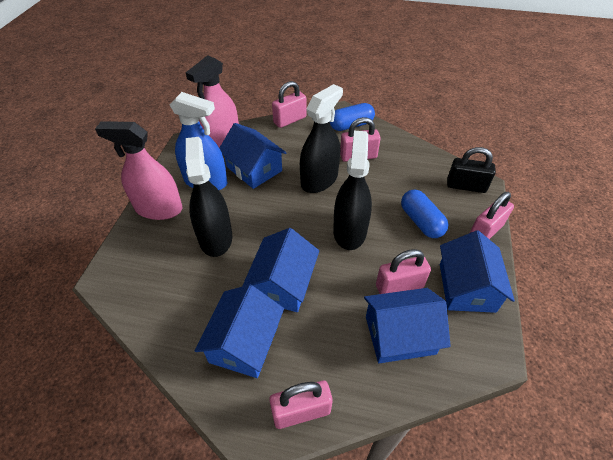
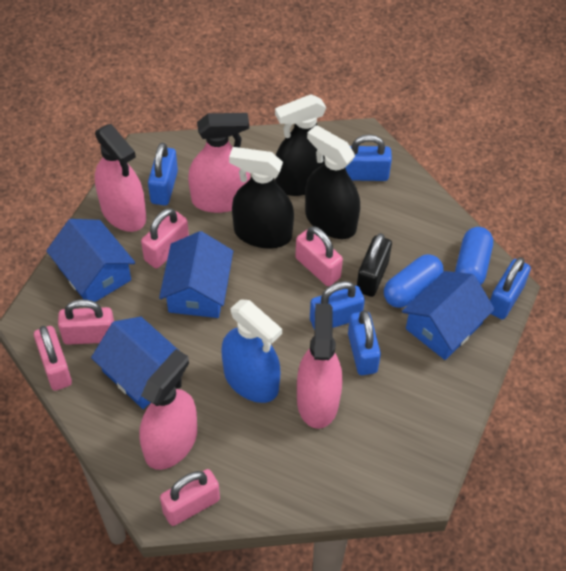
blue house: [195,285,284,378] [219,123,287,189] [242,228,319,312] [364,288,451,363] [440,230,515,313] = 5 -> [46,219,135,302] [91,317,178,409] [159,231,233,318] [402,271,495,360] = 4
blue padlock: none = 0 -> [148,143,178,206] [310,281,365,330] [345,134,392,181] [348,310,381,375] [490,257,531,320] = 5
pink spray bottle: [95,121,183,220] [185,55,239,147] = 2 -> [95,124,146,232] [139,349,197,470] [188,113,250,213] [297,303,342,429] = 4

